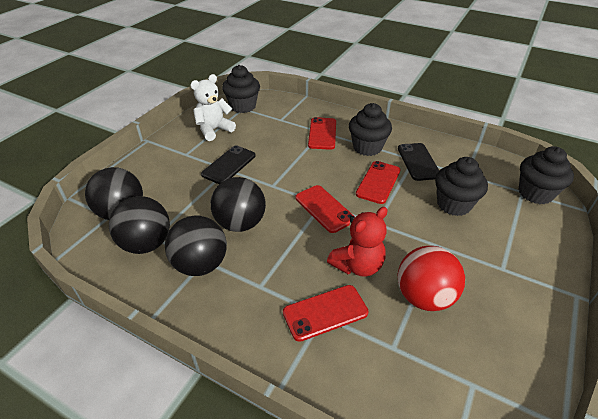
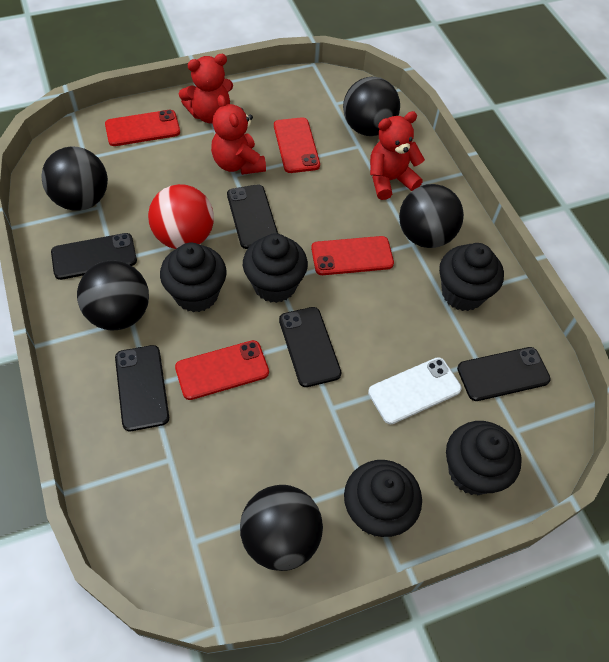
black ball: [85,167,143,220] [109,196,170,254] [165,215,227,276] [210,177,266,232] = 4 -> [41,146,108,211] [77,260,149,330] [240,485,323,571] [343,77,400,136] [399,184,464,248] = 5
black cupcake: [222,65,260,113] [349,103,392,156] [435,157,488,216] [519,146,574,204] = 4 -> [160,243,226,312] [243,233,308,303] [344,460,422,537] [439,243,504,311] [446,421,522,495] = 5
black phone: [201,145,256,184] [398,143,439,181] = 2 -> [51,233,137,280] [115,345,169,431] [227,185,278,249] [279,307,341,387] [457,347,551,401] = 5
red teddy bear: [327,207,388,277] = 1 -> [179,54,233,124] [211,95,266,175] [370,111,425,200] = 3
white phone: none = 0 -> [368,357,462,424] = 1
white teddy bear: [190,74,236,141] = 1 -> none = 0

